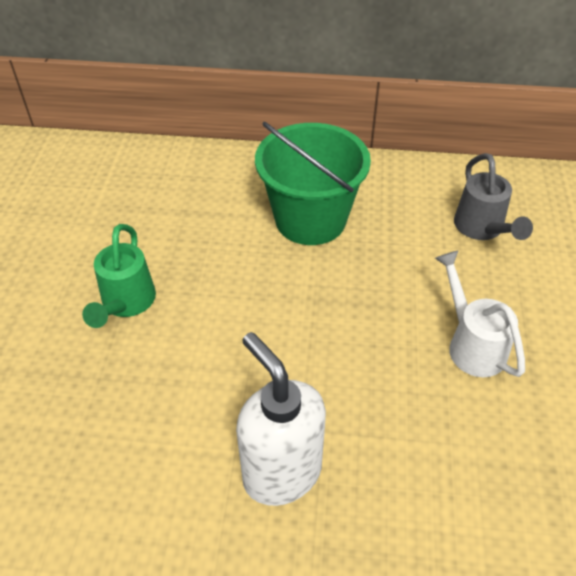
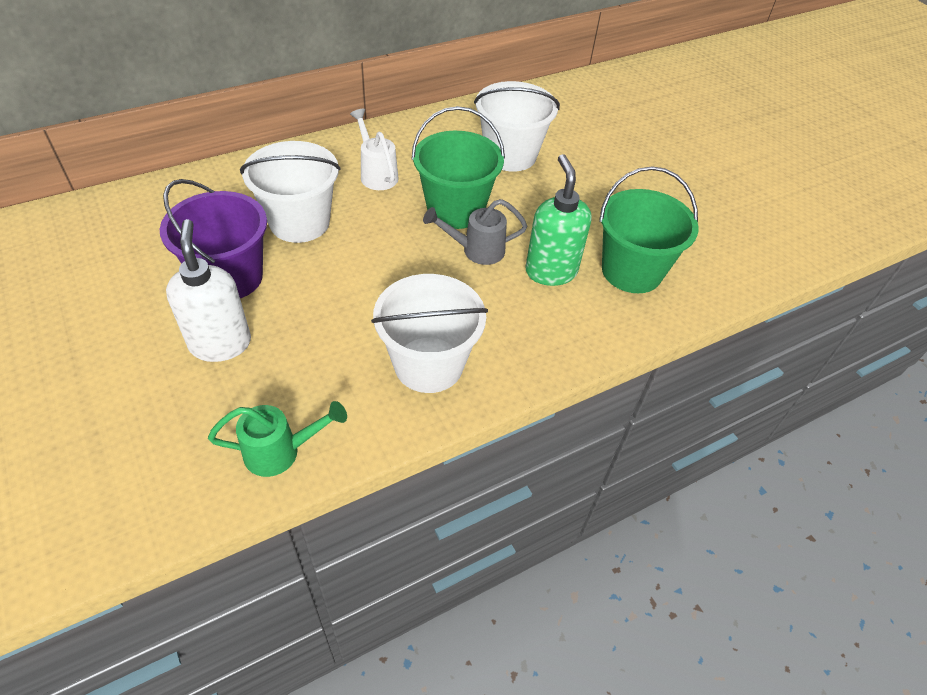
green bucket: [255,122,371,245] = 1 -> [411,106,505,229] [599,166,699,293] = 2
green soap dispenser: none = 0 -> [525,154,592,286] = 1
purple bucket: none = 0 -> [160,179,267,298] = 1
white bucket: none = 0 -> [240,141,341,243] [371,274,488,393] [474,81,560,172] = 3

